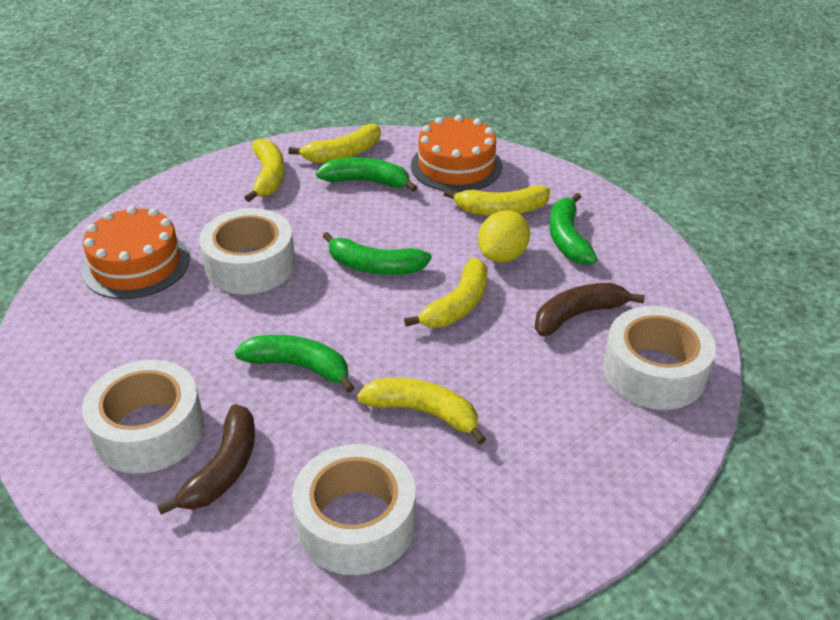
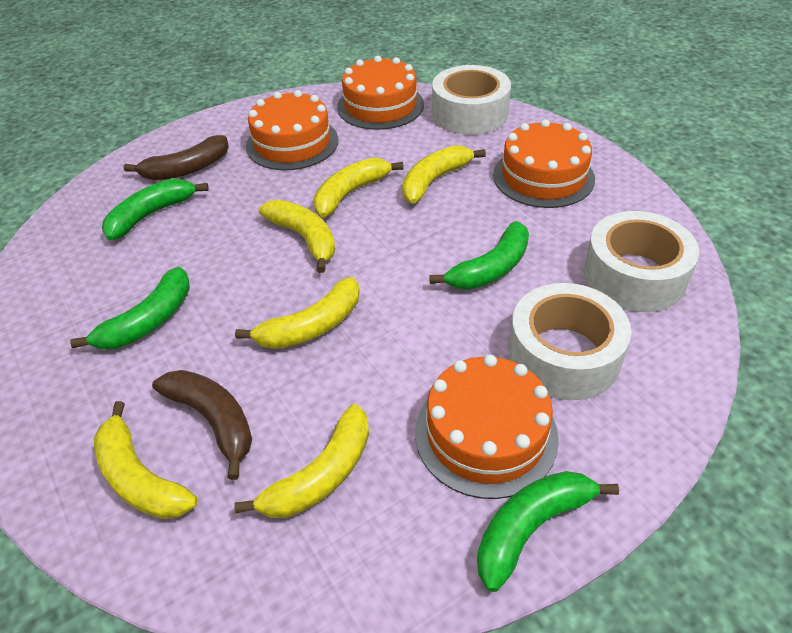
orange cake: [82,206,190,299] [411,115,503,192] = 2 -> [246,90,338,170] [337,56,424,130] [415,355,559,499] [493,119,595,208] = 4
white tape: [82,360,204,474] [199,208,295,295] [292,444,416,575] [603,306,716,410] = 4 -> [432,65,511,135] [508,283,631,400] [583,211,699,312] = 3
yellow banana: [244,139,285,202] [288,124,381,163] [357,378,486,445] [404,258,488,328] [444,185,550,216] = 5 -> [94,401,198,519] [234,404,369,518] [235,277,359,349] [259,200,335,273] [313,158,404,217] [402,145,486,204] = 6
yellow lemon: [478,210,530,263] = 1 -> none = 0

